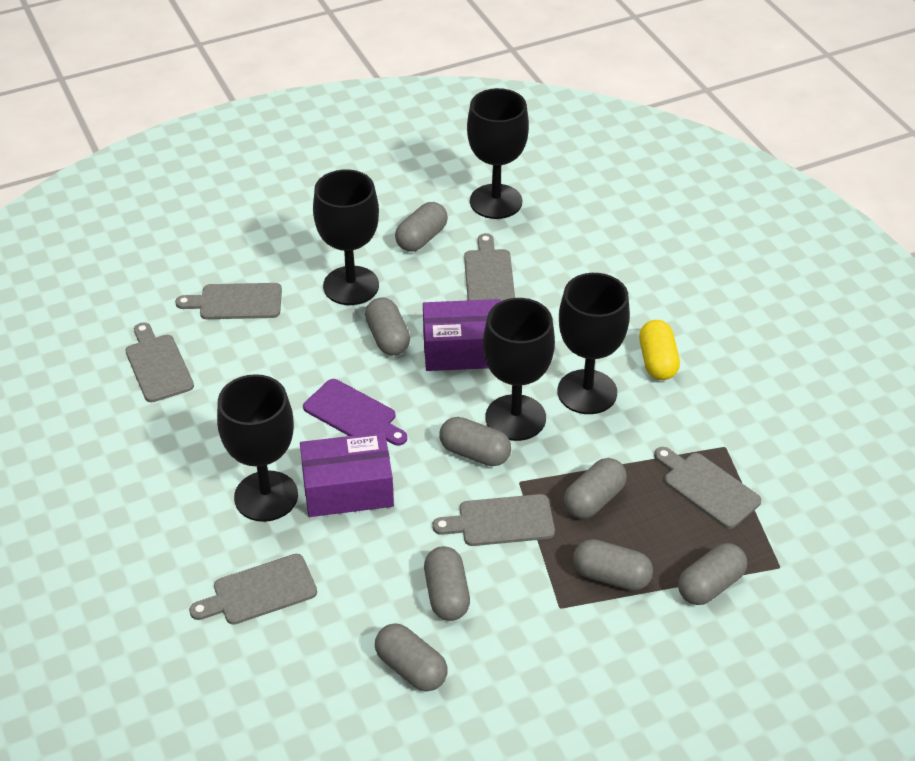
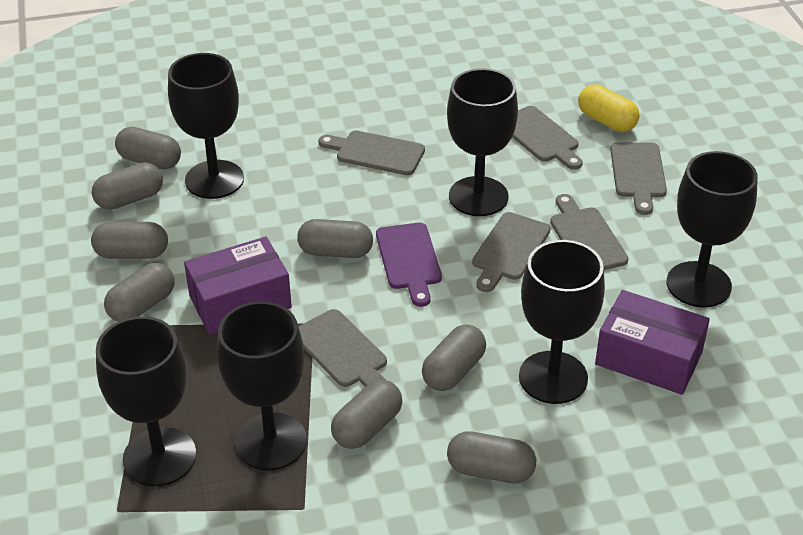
black goblet: [217,374,298,522] [313,170,379,305] [467,88,529,219] [483,298,555,441] [558,273,630,414] = 5 -> [96,316,196,486] [168,53,244,199] [217,301,307,470] [447,68,518,216] [519,240,605,404] [667,151,758,308] = 6

